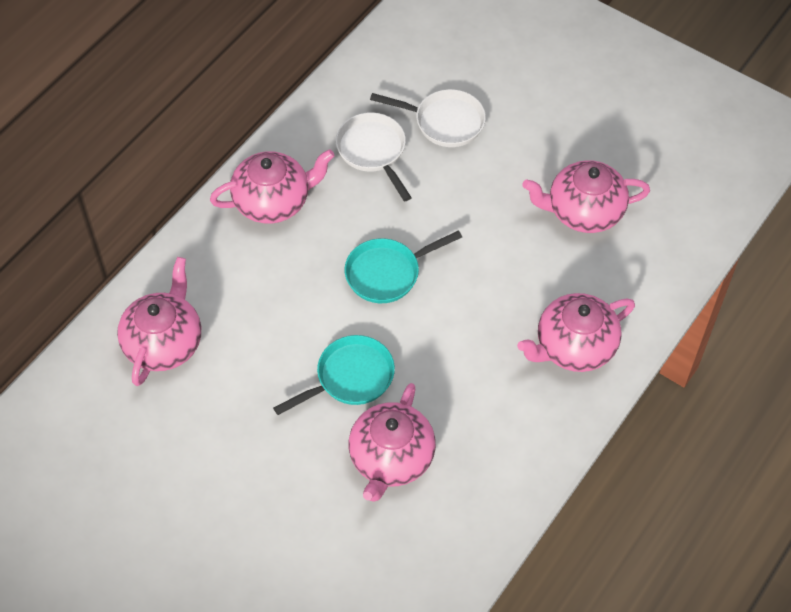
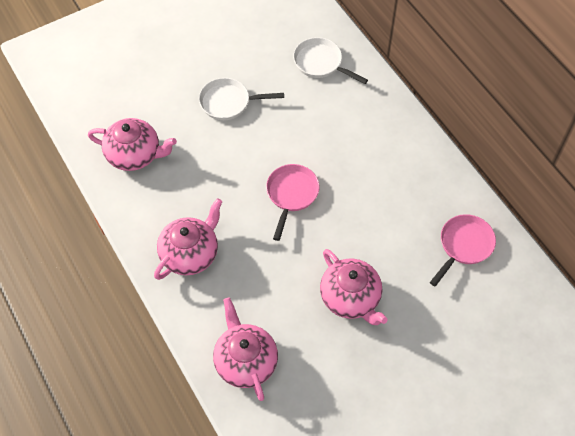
pink pan: none = 0 -> [266,164,320,241] [430,214,496,286] = 2
pink teapot: [117,257,201,386] [210,149,335,224] [349,383,436,502] [517,293,635,372] [522,160,650,233] = 5 -> [88,118,177,171] [154,198,223,280] [213,297,278,401] [320,249,388,325] = 4
turquoise pan: [273,335,395,415] [345,230,462,303] = 2 -> none = 0

